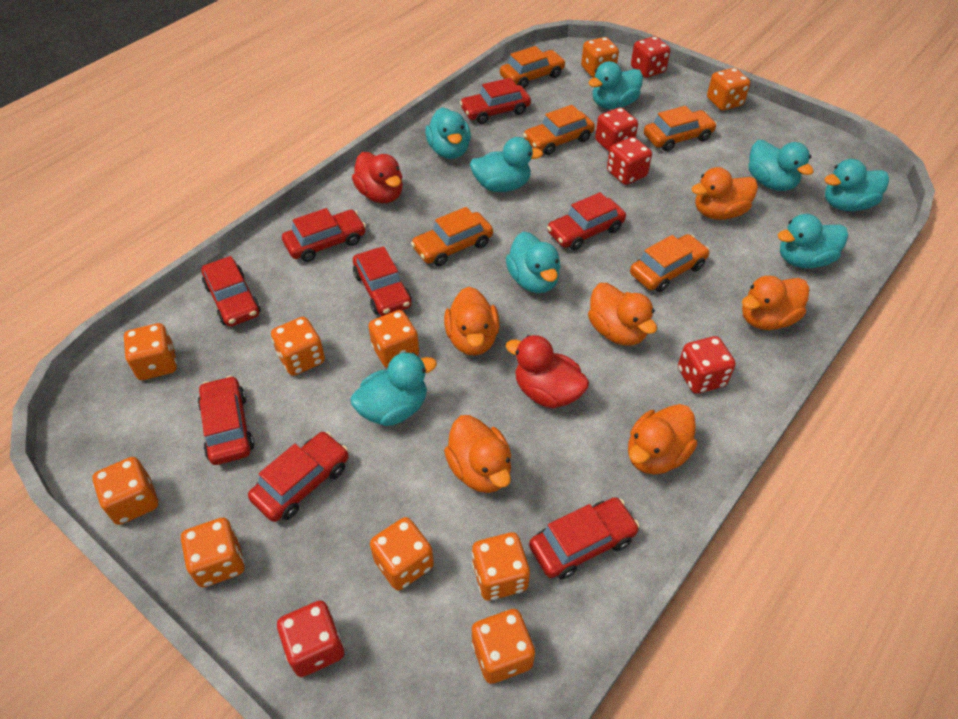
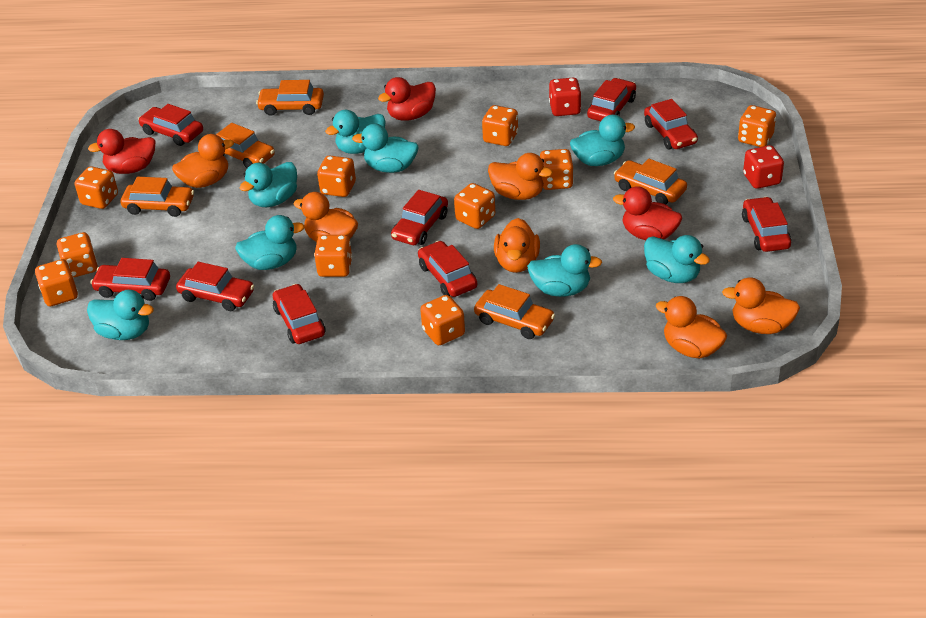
red car: [198,376,254,465] [202,256,261,327] [248,431,349,522] [282,208,366,262] [353,246,412,316] [460,78,531,124] [529,497,640,580] [547,192,626,250] = 8 -> [90,258,170,301] [138,104,203,146] [176,262,254,311] [273,284,326,344] [391,190,448,245] [418,241,477,297] [587,78,636,121] [644,99,698,149] [742,197,791,252] = 9
red dice: [277,601,344,677] [595,108,638,152] [607,137,652,185] [631,36,670,78] [678,336,736,394] = 5 -> [549,78,581,116] [743,145,784,189] = 2
red duck: [352,152,403,203] [506,335,589,408] = 2 -> [88,129,155,174] [378,77,436,121] [613,186,682,240] = 3

